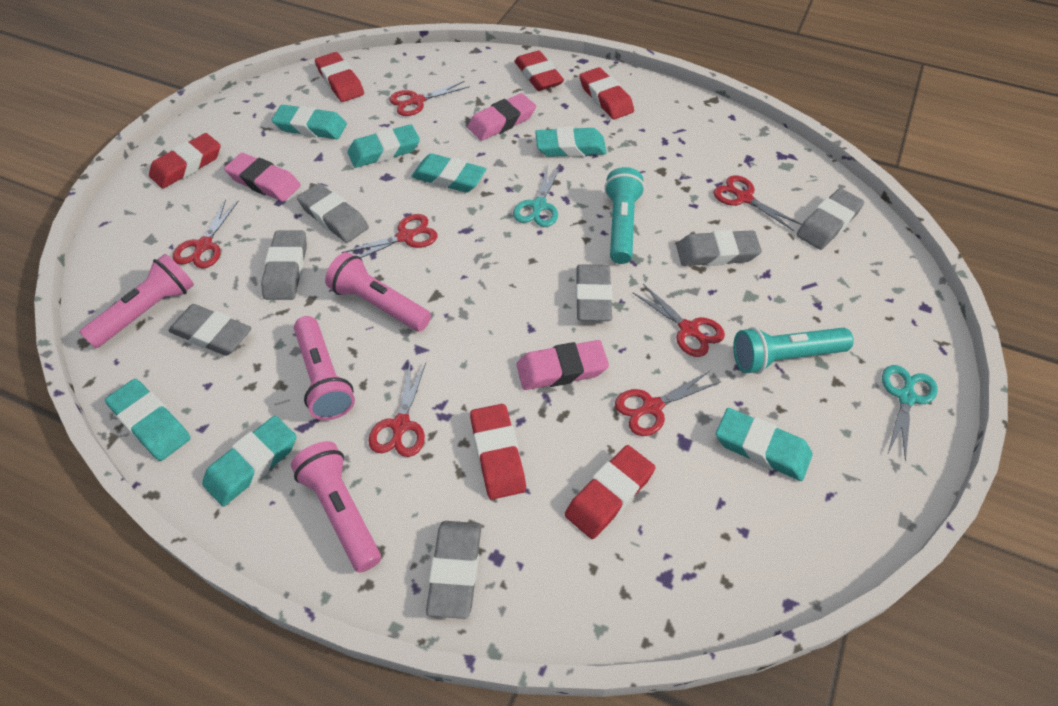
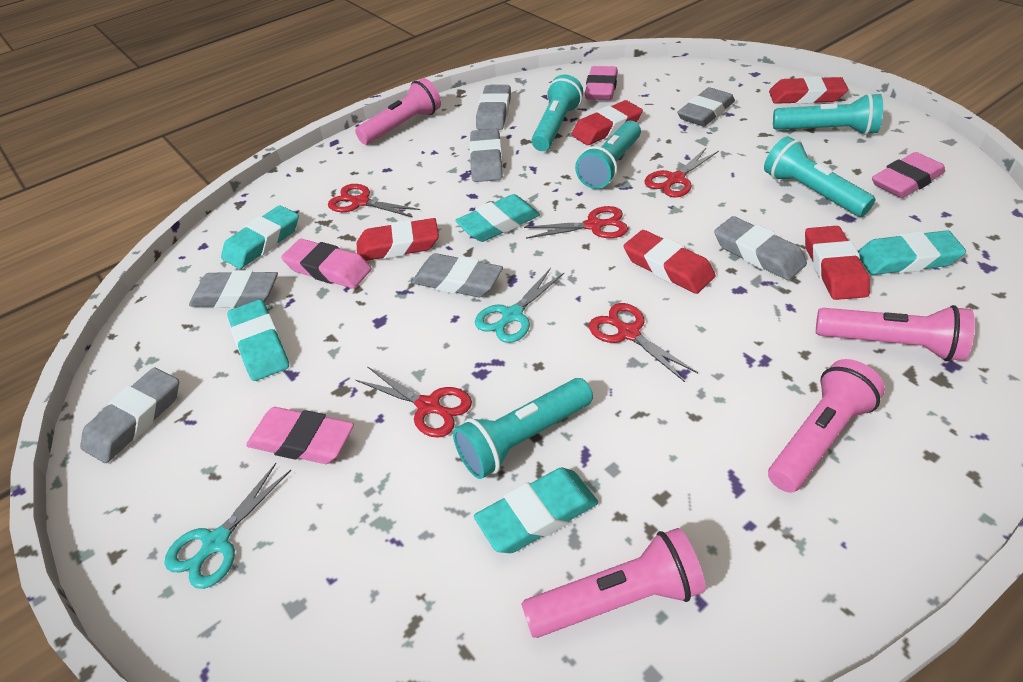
pink eraser: [224,153,301,202] [468,93,536,141] [517,340,609,390] = 3 -> [246,407,354,464] [281,239,372,289] [585,66,618,100] [872,152,945,198] = 4
red eraser: [149,133,221,188] [315,52,364,102] [470,404,526,500] [514,51,564,91] [565,445,655,539] [579,67,634,119] = 6 -> [357,218,439,261] [571,100,643,145] [624,230,716,294] [769,76,848,104] [805,226,870,300] = 5
red scissors: [172,199,238,269] [342,214,437,258] [368,363,426,457] [389,81,470,116] [615,371,720,436] [632,284,725,357] [713,175,801,231] = 7 -> [328,184,420,217] [356,366,472,438] [524,206,628,239] [589,303,698,382] [644,147,719,197] = 5
turquoise eraser: [105,379,191,461] [202,416,296,506] [272,105,347,139] [347,124,420,168] [411,153,486,193] [535,127,607,157] [716,408,813,481] = 7 -> [221,205,299,269] [227,299,289,381] [455,194,540,242] [474,468,598,553] [858,230,966,275] = 5
turquoise flashlight: [604,167,645,264] [733,327,854,374] = 2 -> [453,378,593,479] [532,75,583,151] [575,121,641,189] [764,136,875,217] [773,93,883,135] = 5

